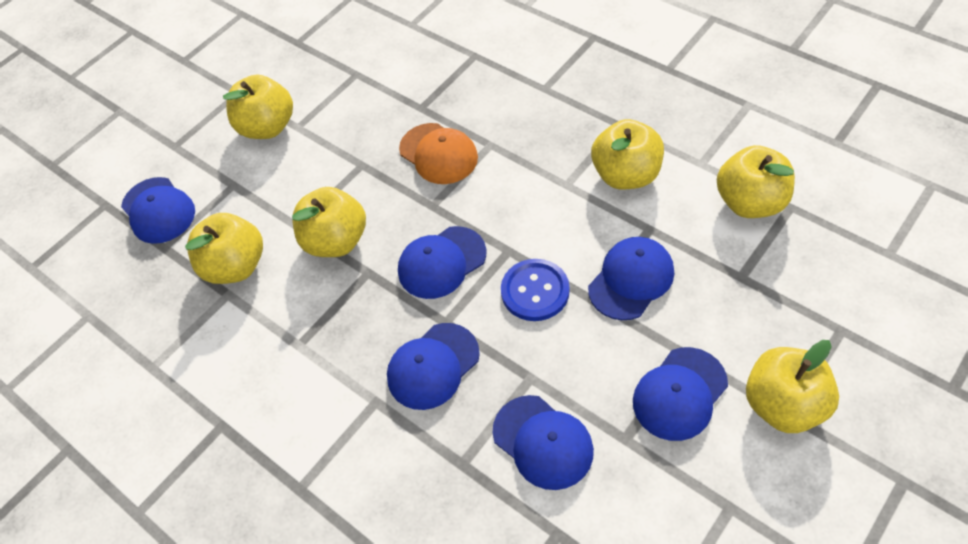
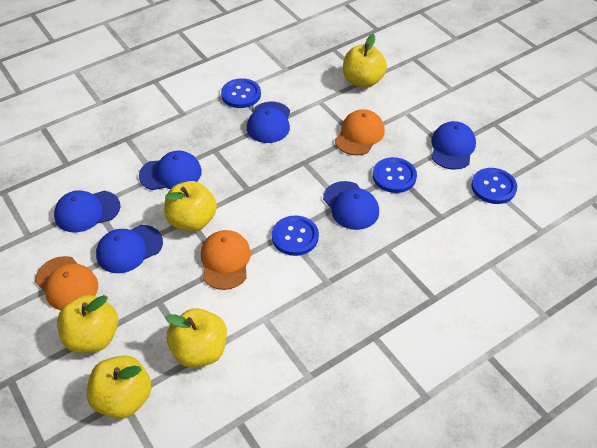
blue button: [501,259,570,321] = 1 -> [221,78,261,108] [272,215,319,256] [373,157,417,193] [471,168,517,204] = 4
orange cap: [399,123,478,184] = 1 -> [35,256,98,310] [201,230,251,290] [335,109,385,155] = 3
yellow apple: [185,213,263,284] [223,74,293,139] [292,187,366,257] [591,119,664,189] [717,145,795,218] [746,340,839,433] = 6 -> [57,295,118,353] [87,355,151,419] [164,181,217,232] [165,308,227,368] [343,34,387,88] = 5

